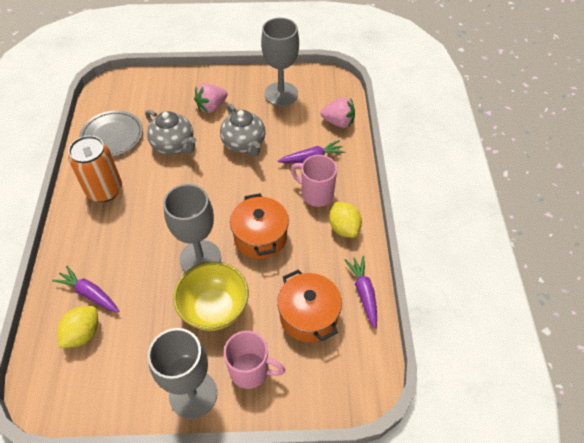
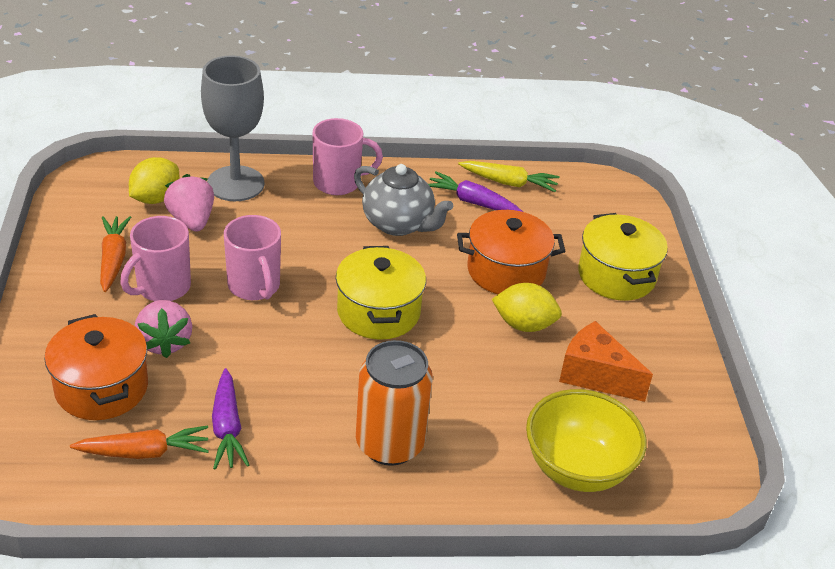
grey goblet: [148,328,217,419] [163,184,221,272] [261,18,299,106] = 3 -> [201,55,264,201] = 1
grey plate: [79,111,143,157] = 1 -> none = 0
grey teapot: [145,110,196,155] [220,103,266,156] = 2 -> [354,164,453,236] = 1
orange carrot: none = 0 -> [70,425,209,459] [100,216,131,292] = 2
orange cheese: none = 0 -> [559,321,653,402] = 1
pink mug: [224,331,285,389] [291,155,337,207] = 2 -> [120,216,191,301] [224,215,281,300] [313,118,383,195] = 3
purple carrot: [52,265,119,312] [278,140,345,163] [345,256,377,329] = 3 -> [212,368,249,470] [429,172,523,212] = 2
yellow carrot: none = 0 -> [458,161,560,192] = 1
yellow pot: none = 0 -> [336,246,426,340] [578,213,668,301] = 2

